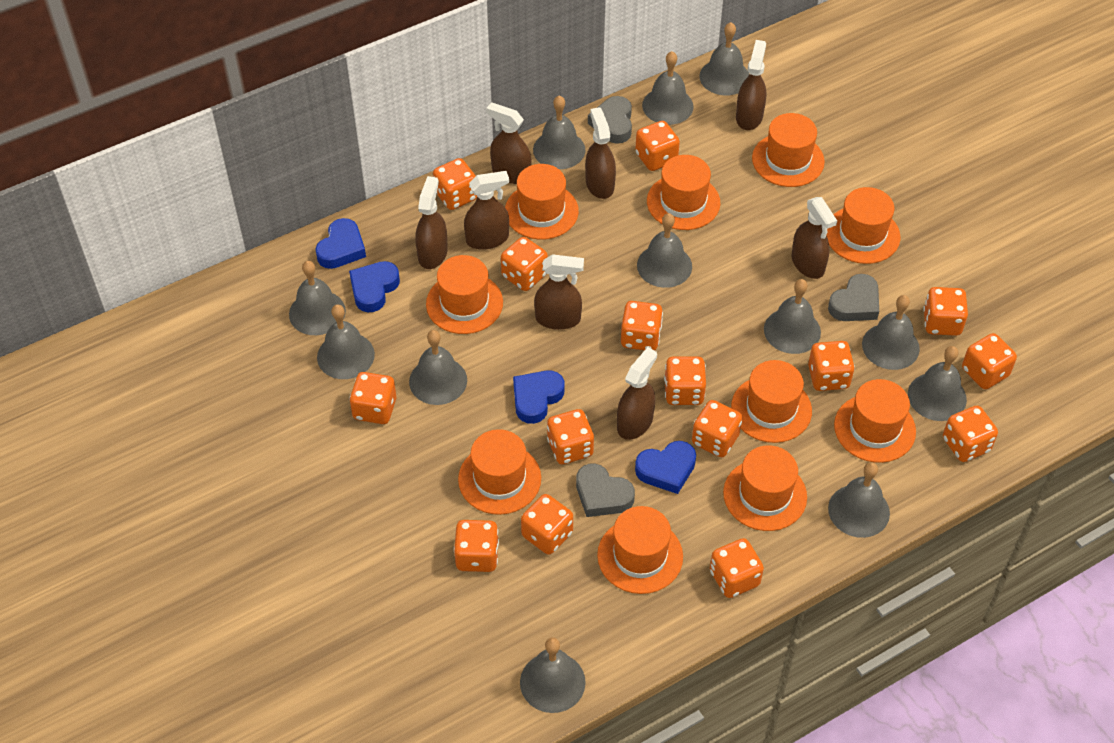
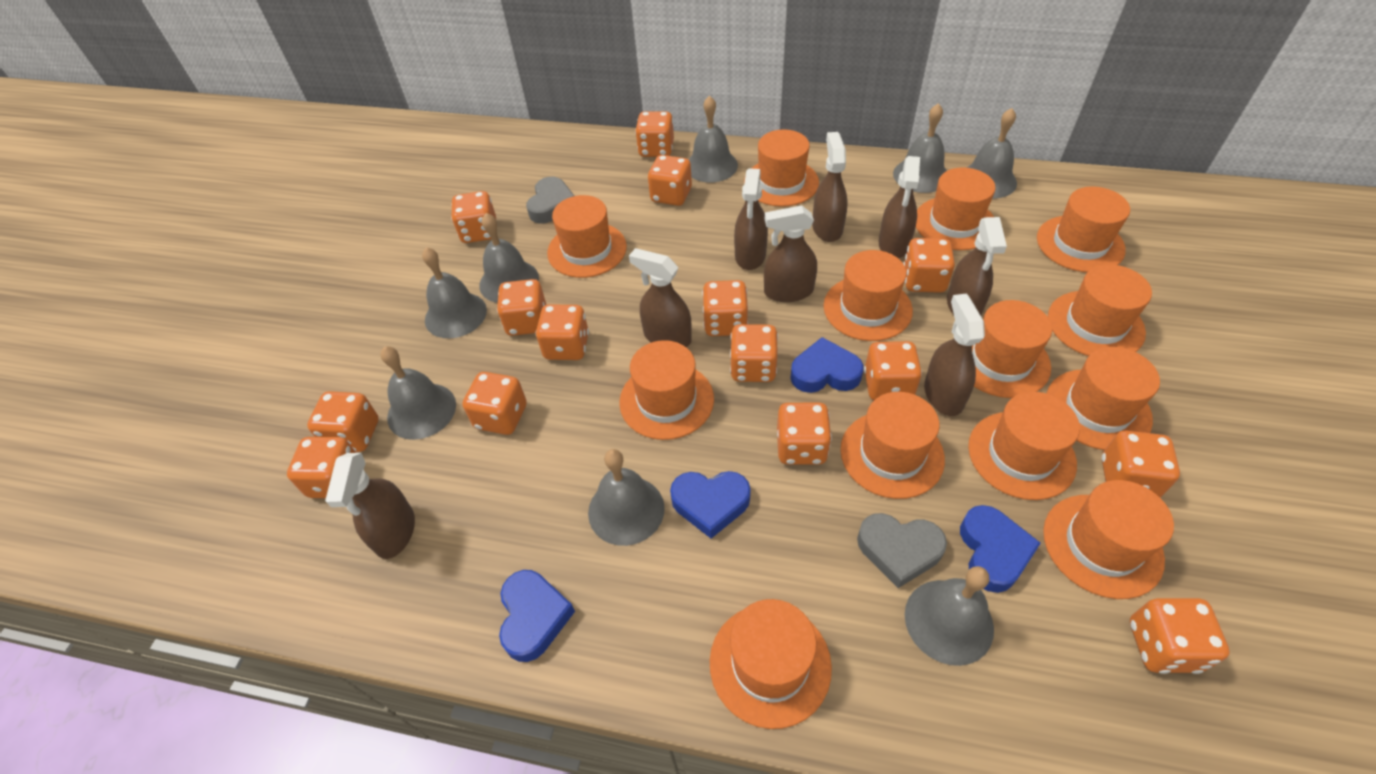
grey bell: [289,261,346,335] [317,304,375,379] [409,330,467,405] [520,637,586,713] [533,96,585,169] [637,213,692,288] [642,51,694,125] [699,22,749,96] [764,279,821,354] [828,462,890,538] [862,295,920,370] [908,346,967,421] = 12 -> [380,346,456,440] [422,247,487,338] [479,213,539,303] [588,449,665,546] [688,96,738,182] [893,103,947,193] [905,566,994,666] [966,108,1017,198] = 8
grey heart: [576,463,635,517] [588,96,632,144] [828,274,879,321] = 3 -> [526,177,574,224] [857,513,947,588] = 2
orange hat: [426,255,503,334] [458,429,541,515] [505,164,579,240] [597,506,683,594] [647,155,720,230] [723,445,807,531] [731,360,812,443] [752,113,825,187] [826,187,900,264] [834,379,916,463] = 10 -> [547,195,627,278] [619,340,714,440] [710,599,832,729] [744,129,819,207] [823,250,913,341] [840,392,945,499] [916,167,995,250] [968,392,1080,500] [972,300,1052,398] [1037,187,1130,272] [1043,480,1174,599] [1047,347,1160,450] [1048,264,1152,356] = 13

